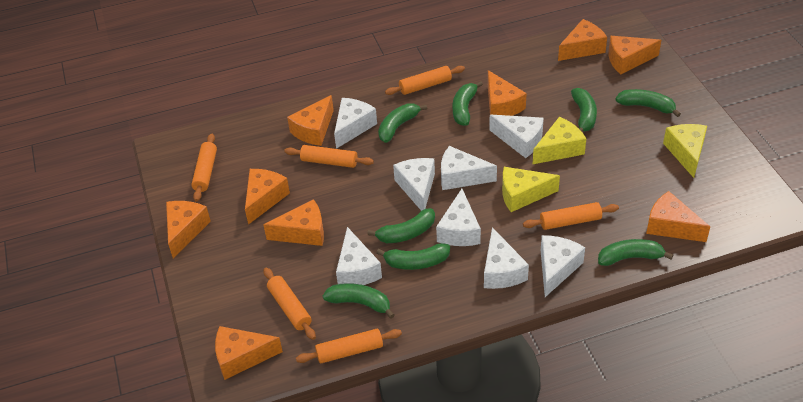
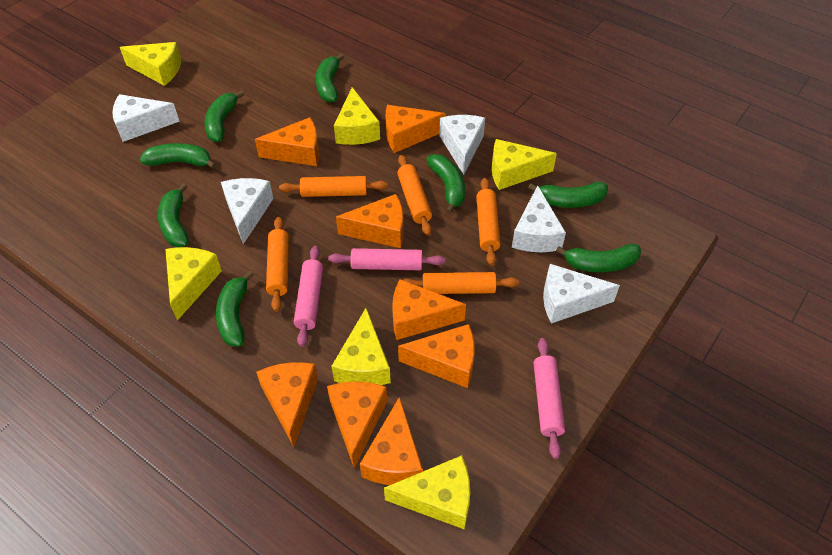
orange cheese: [166,201,211,259] [215,326,283,380] [245,169,290,225] [263,199,324,246] [287,95,334,146] [488,70,527,116] [558,19,607,61] [609,36,661,75] [646,191,710,242] = 9 -> [255,117,319,166] [256,362,318,447] [327,382,387,469] [336,194,404,249] [360,396,423,485] [386,105,446,153] [392,279,466,340] [398,324,475,388] = 8
orange rolling pin: [191,134,217,202] [263,268,316,340] [284,145,374,168] [296,329,402,363] [385,66,465,95] [523,202,619,230] = 6 -> [266,217,289,312] [279,176,388,197] [397,155,432,235] [403,272,519,294] [476,178,501,266] = 5
pink rolling pin: none = 0 -> [294,246,323,347] [328,248,445,270] [533,338,565,459] = 3
white cheese: [334,98,377,149] [336,227,382,285] [393,158,435,211] [436,189,481,246] [441,146,497,190] [484,227,529,289] [489,115,544,158] [541,235,585,297] = 8 -> [112,94,180,142] [221,178,273,244] [439,115,485,175] [512,185,566,252] [543,264,620,324] = 5
yellow cheese: [502,167,560,212] [533,117,586,164] [663,124,707,178] = 3 -> [120,42,182,86] [165,247,222,321] [332,308,391,385] [334,87,380,145] [384,455,470,529] [492,139,557,190] = 6

